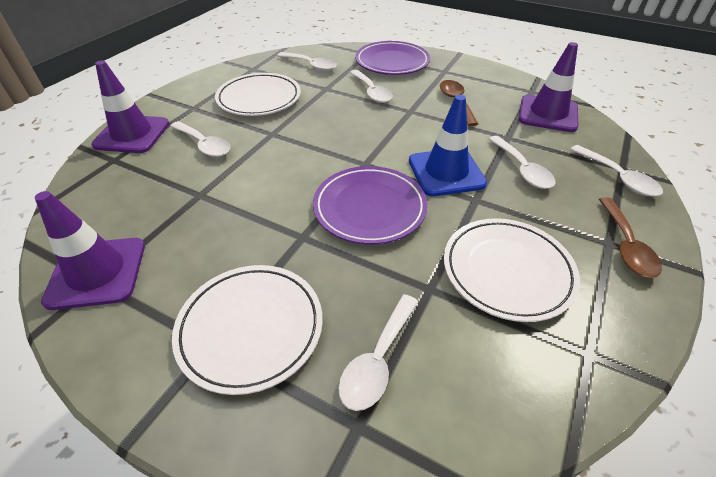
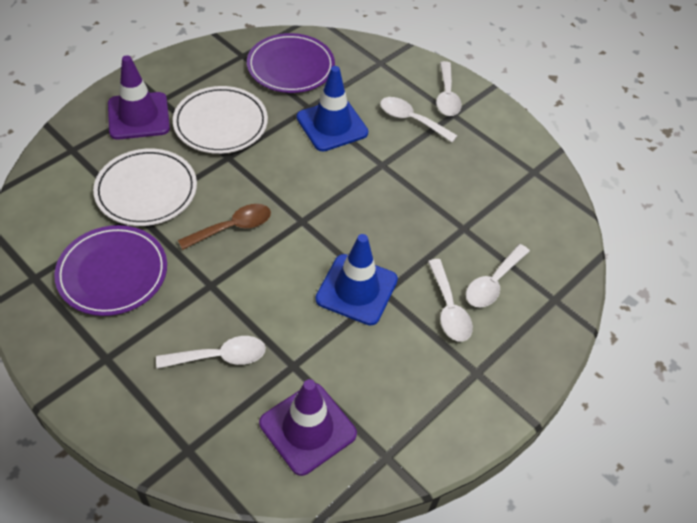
blue traffic cone: [409,95,487,196] = 1 -> [297,66,368,151] [315,234,398,325] = 2
brown spoon: [440,80,478,126] [599,197,662,278] = 2 -> [178,204,271,250] = 1
purple traffic cone: [35,191,145,310] [91,61,170,153] [519,42,579,132] = 3 -> [108,55,170,140] [259,379,357,476] = 2
white plate: [172,265,322,395] [215,73,301,116] [444,218,580,322] = 3 -> [93,149,197,226] [173,86,268,154] = 2
white spoon: [170,121,230,157] [277,52,337,71] [338,294,418,411] [350,70,393,103] [489,136,555,189] [570,145,663,196] = 6 -> [156,336,266,369] [380,97,458,142] [428,259,473,342] [436,61,462,116] [466,244,530,308] = 5

